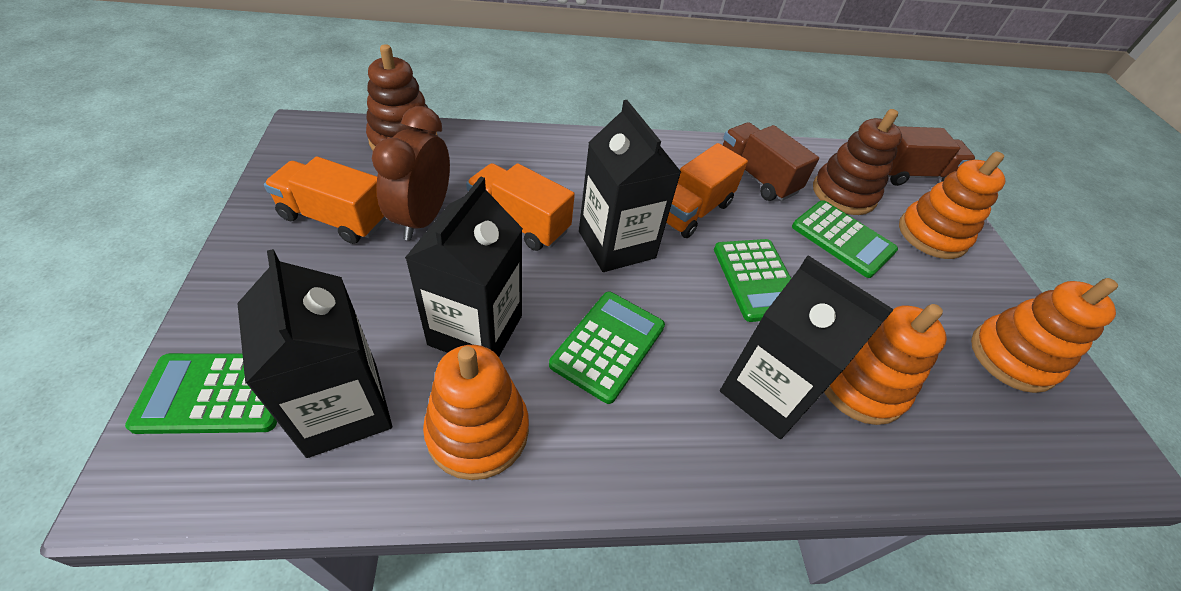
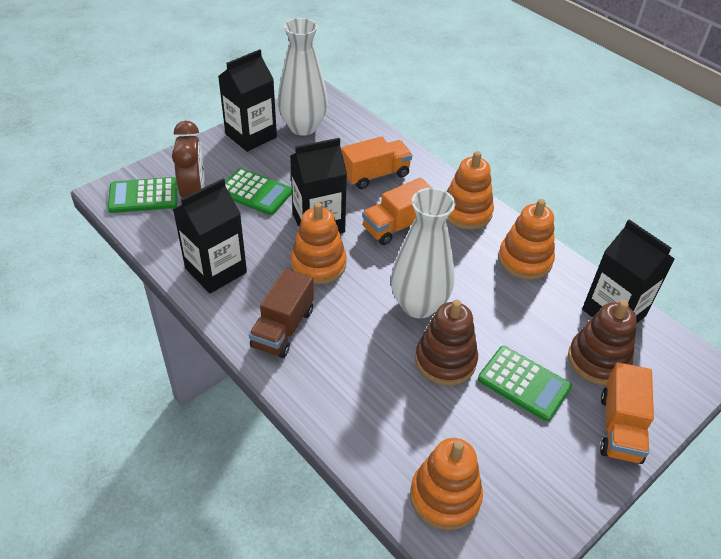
brown truck: [723,122,819,201] [888,126,976,186] = 2 -> [249,268,314,358] = 1
green calculator: [125,353,277,434] [549,292,665,404] [714,239,791,322] [792,200,898,278] = 4 -> [108,177,177,213] [225,168,292,215] [478,346,572,421] = 3
white vase: none = 0 -> [278,18,328,136] [391,188,455,318] = 2

